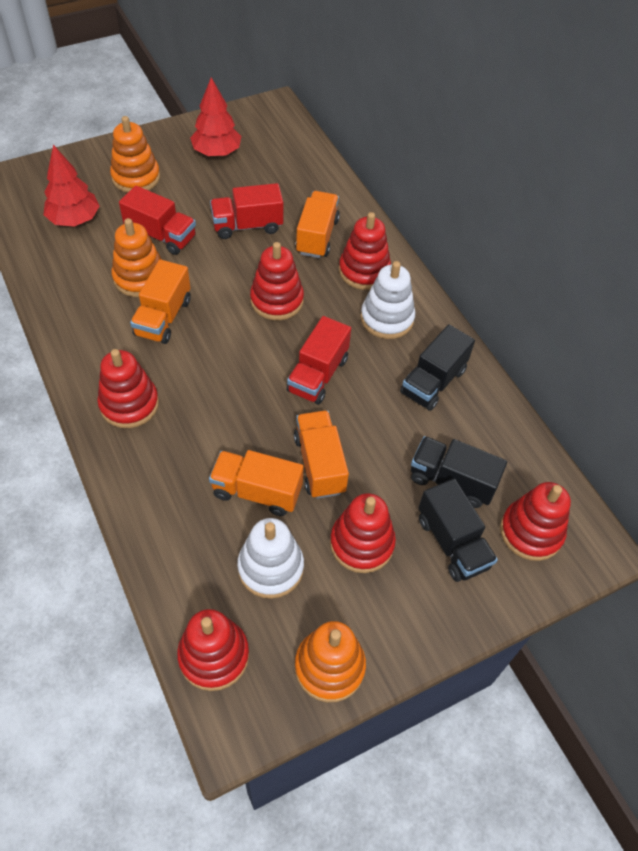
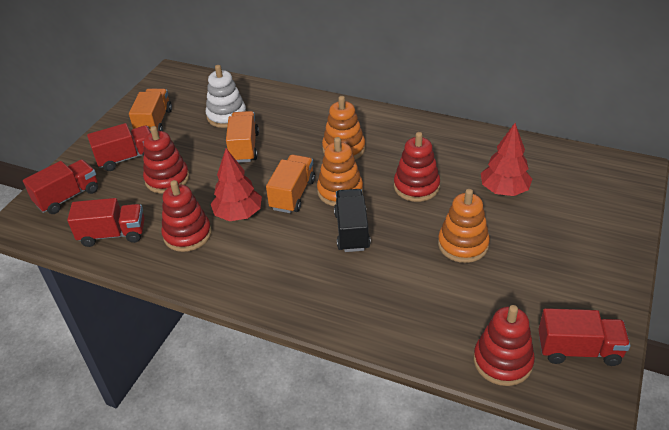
black truck: [400,324,475,411] [411,436,507,508] [419,479,498,582] = 3 -> [334,189,371,252] = 1
orange truck: [130,259,191,344] [209,450,304,516] [294,410,349,499] [295,191,340,258] = 4 -> [129,89,172,131] [226,111,259,163] [266,155,315,213] = 3
red stacking toy: [97,349,159,428] [177,609,249,691] [250,242,304,320] [330,493,396,573] [339,212,391,290] [500,482,571,561] = 6 -> [143,126,189,194] [161,180,212,252] [394,132,440,202] [474,305,535,386] = 4
red truck: [119,185,196,255] [210,183,283,239] [286,316,351,404] = 3 -> [23,159,98,214] [67,198,145,247] [87,123,151,171] [538,308,630,366] = 4
white stacking toy: [237,518,304,599] [361,261,415,339] = 2 -> [206,65,246,128] = 1

